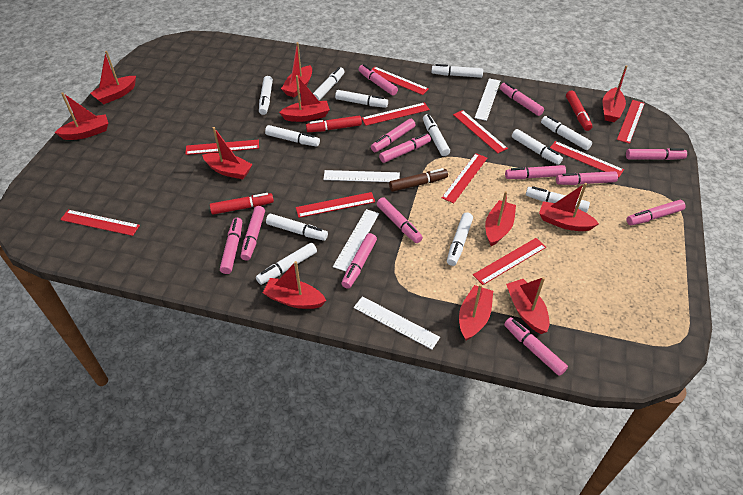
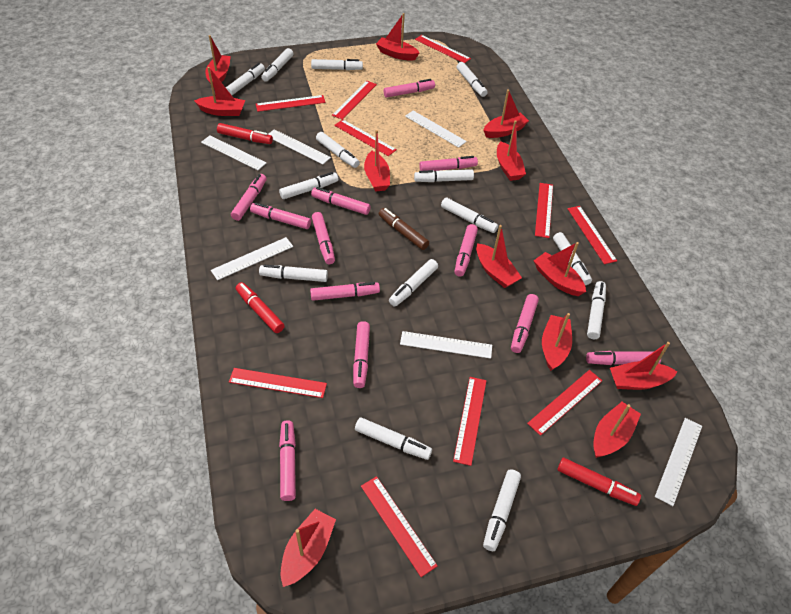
pink marker: [220,218,242,274] [241,206,265,261] [341,233,377,289] [359,64,398,96] [371,119,416,152] [377,197,423,243] [379,133,431,163] [500,82,544,116] [504,317,568,376] [505,165,566,179] [556,171,618,185] [626,148,687,160] [627,200,686,225] = 13 -> [231,174,267,221] [250,202,311,229] [279,420,296,501] [310,282,380,301] [311,187,371,215] [312,212,335,264] [353,321,370,388] [384,79,435,98] [419,156,478,171] [454,224,478,277] [511,294,539,353] [586,351,661,365] = 12
red boat: [54,92,108,140] [90,51,136,104] [202,127,253,179] [263,261,326,309] [279,75,330,122] [281,42,312,98] [459,284,493,341] [485,191,516,246] [506,277,549,334] [539,183,599,231] [603,65,627,122] = 11 -> [194,67,245,116] [206,35,231,87] [281,509,336,587] [364,130,390,192] [376,13,419,61] [476,225,522,288] [483,89,529,138] [497,120,526,181] [533,242,586,296] [542,313,572,371] [593,402,641,458] [610,342,677,390] = 12
white marker: [256,243,317,285] [259,76,273,115] [265,125,320,147] [266,214,328,241] [313,67,345,101] [335,90,388,108] [423,114,450,156] [431,64,483,78] [447,212,473,266] [512,129,563,165] [526,186,590,212] [541,116,592,150] = 12 -> [226,63,265,95] [259,264,328,282] [261,48,293,82] [279,172,338,199] [311,59,363,70] [316,132,360,168] [355,418,432,460] [389,259,438,306] [414,169,474,182] [441,197,498,233] [457,62,488,97] [483,469,521,551] [553,232,592,285] [587,281,606,339] = 14
white ruler: [323,170,400,182] [333,209,379,271] [354,296,440,349] [475,78,500,121] = 4 -> [201,135,266,170] [211,237,293,280] [268,129,331,165] [400,331,492,359] [405,111,467,148] [655,418,702,506] = 6

